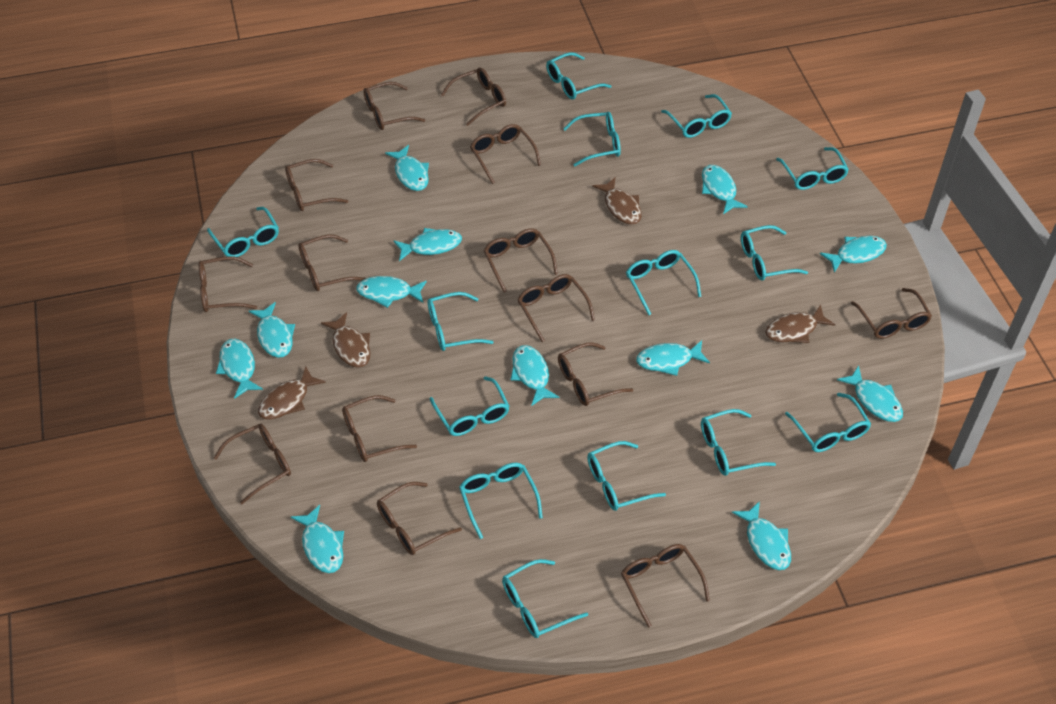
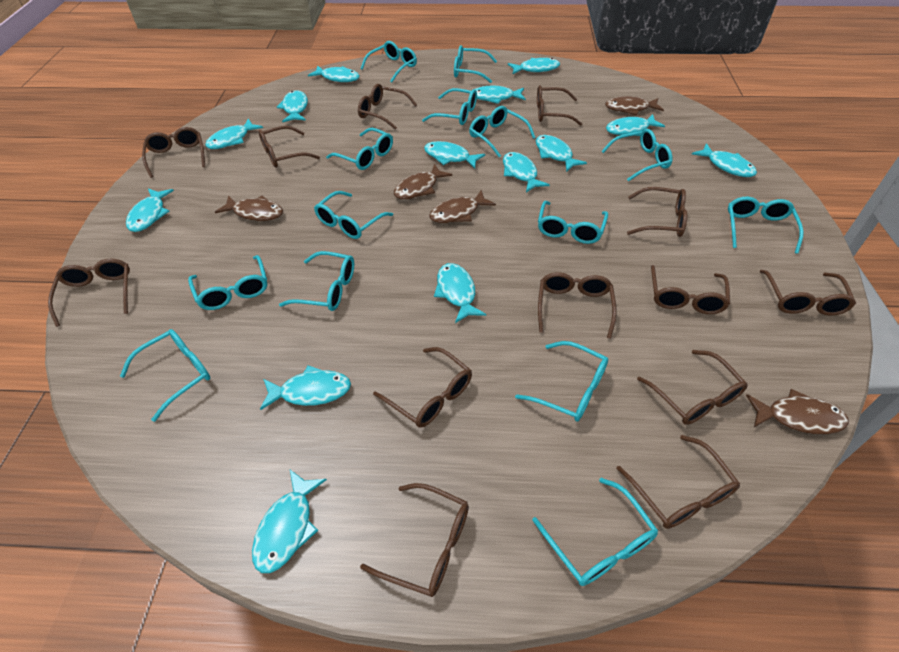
brown fish: [258,366,326,419] [321,312,371,368] [592,178,642,225] [765,305,835,343] = 4 -> [215,196,283,221] [394,164,452,199] [429,190,496,223] [605,96,664,115] [746,389,849,434] = 5
brown glasses: [199,256,257,312] [214,424,291,504] [285,159,348,211] [298,235,366,291] [342,395,417,462] [363,82,425,130] [377,482,462,555] [441,68,506,126] [470,124,541,184] [484,228,558,293] [517,274,595,342] [558,342,633,406] [621,544,710,628] [851,288,932,339] = 14 -> [48,259,130,327] [142,127,205,178] [259,126,320,168] [358,84,417,130] [360,483,469,597] [373,347,472,428] [537,85,582,126] [538,272,617,339] [616,435,740,529] [627,187,687,237] [637,350,748,425] [651,265,730,314] [760,270,856,316] = 13
turquoise fish: [216,339,263,399] [249,302,295,358] [291,505,344,573] [356,276,427,308] [385,145,429,191] [393,228,462,261] [510,345,559,406] [636,340,710,376] [702,165,748,214] [732,501,791,570] [820,236,887,273] [837,366,903,422] = 12 -> [126,188,174,232] [205,118,263,149] [252,470,327,573] [260,365,351,410] [277,90,308,122] [308,65,360,82] [424,141,485,168] [434,263,486,323] [475,86,526,104] [503,152,550,192] [508,58,560,74] [536,135,587,172] [606,114,665,136] [692,143,757,177] = 14

